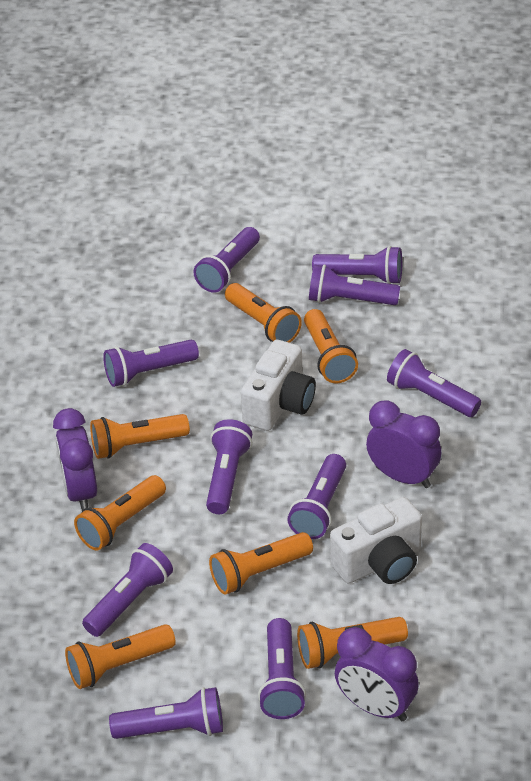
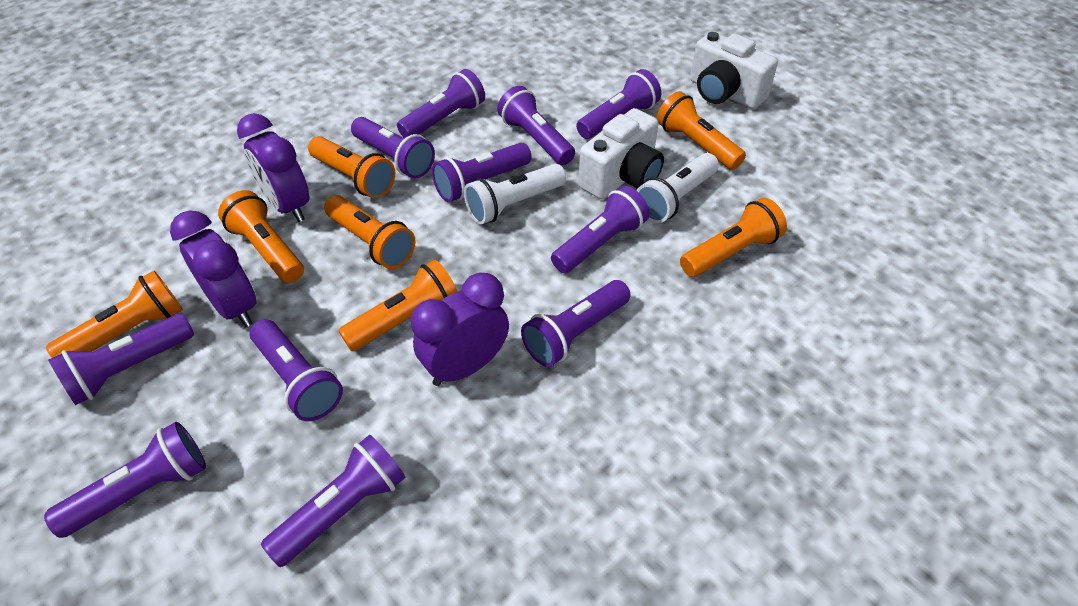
purple flashlight: [82,543,173,637] [103,340,199,387] [109,687,223,739] [193,227,260,293] [206,419,252,514] [258,618,306,719] [287,454,346,539] [309,264,400,305] [312,246,402,284] [387,349,481,417] = 10 -> [44,422,206,538] [48,313,194,405] [250,319,343,421] [261,435,405,567] [351,117,435,178] [397,69,485,138] [432,143,531,202] [497,86,575,165] [521,280,630,367] [551,186,650,273] [576,69,661,139] = 11
white flashlight: none = 0 -> [464,164,566,224] [636,153,719,223] = 2

